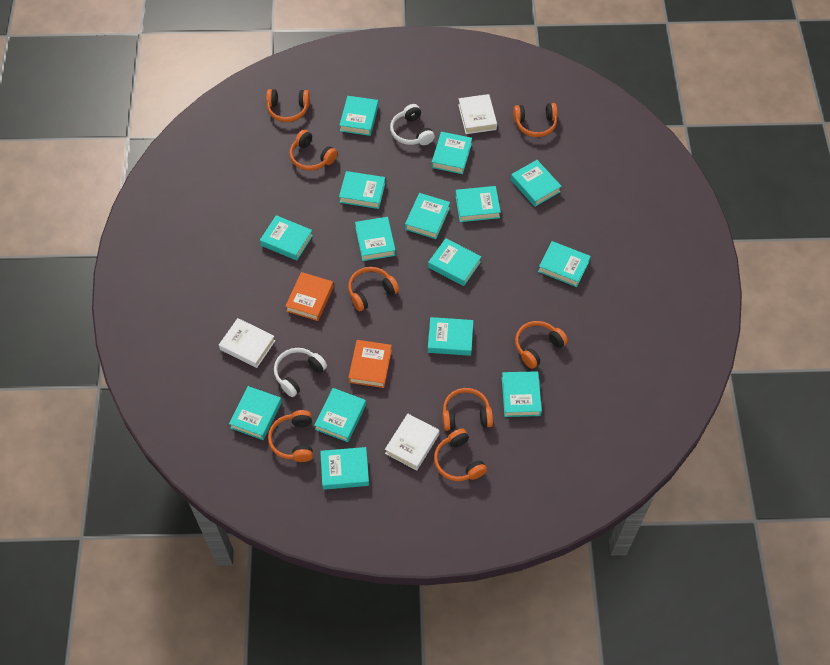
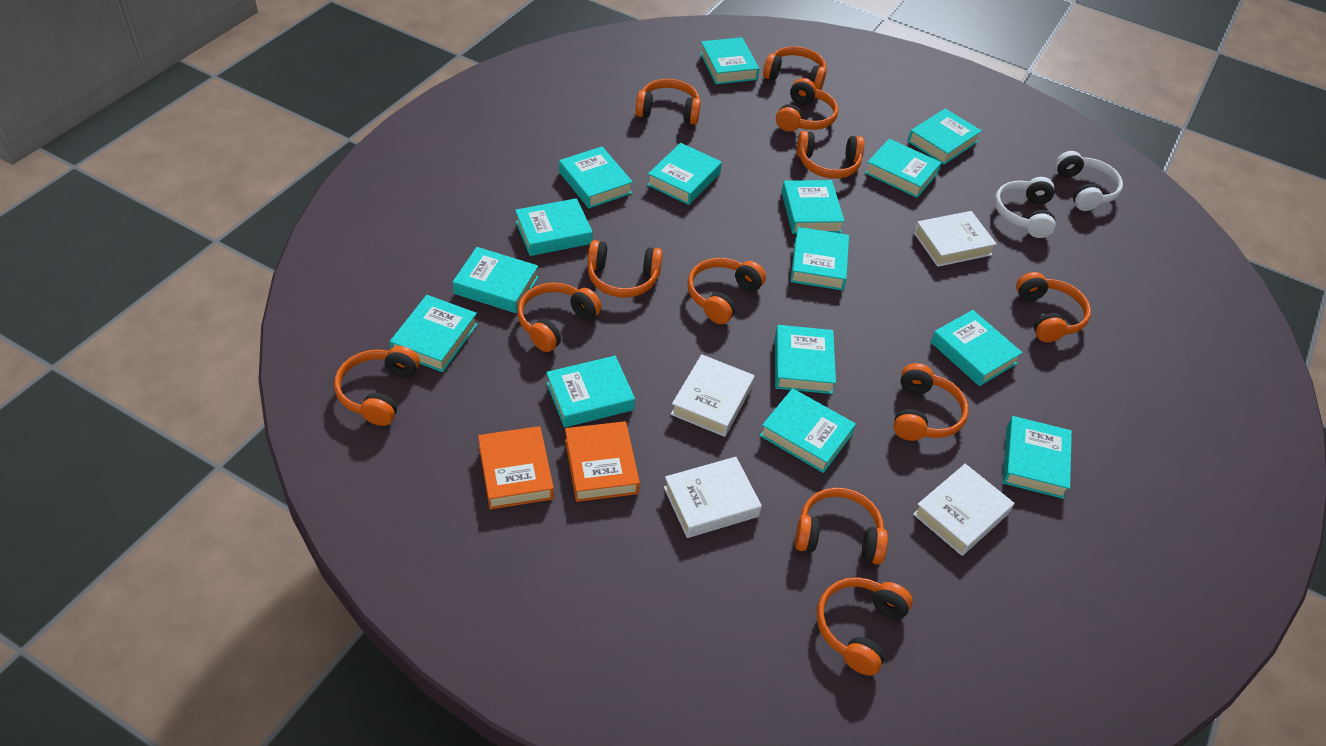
orange headphones: [266,89,310,122] [268,410,313,462] [289,130,338,171] [348,267,399,311] [434,428,487,481] [442,388,493,431] [513,103,558,137] [515,321,568,369] = 8 -> [334,346,420,426] [517,283,602,352] [587,240,663,298] [635,79,701,125] [687,258,766,324] [763,46,827,90] [776,78,839,132] [795,488,888,565] [797,131,864,179] [817,577,913,676] [893,363,969,441] [1016,272,1091,342] = 12
white book: [219,318,275,368] [385,414,439,471] [458,94,497,134] = 3 -> [664,457,762,538] [671,354,755,437] [913,464,1014,556] [914,211,997,267] = 4

